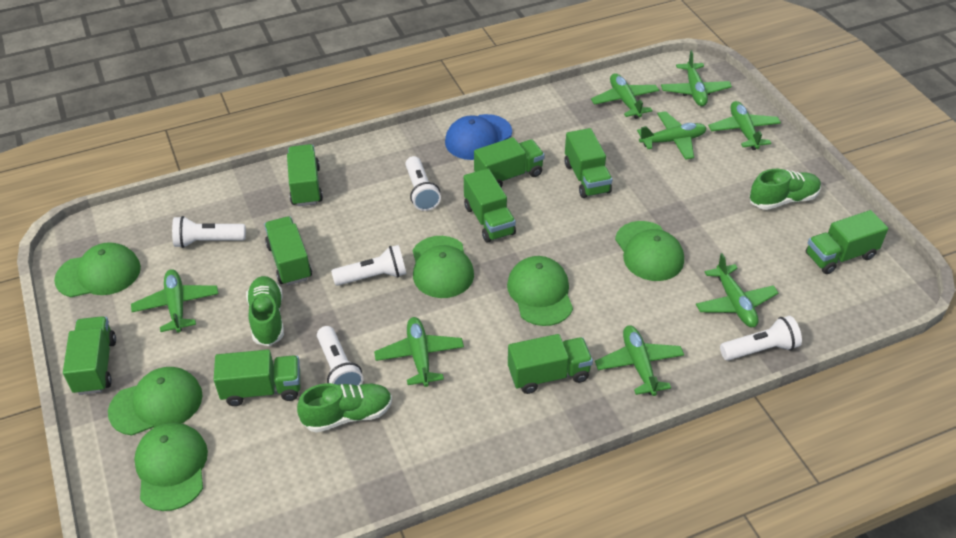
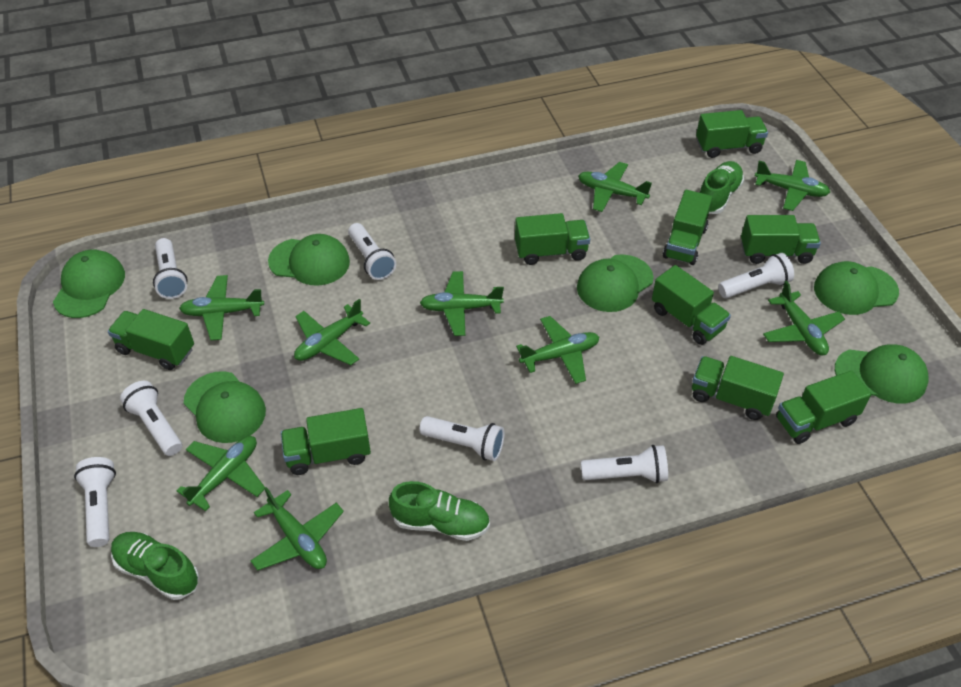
blue cap: [445,114,512,160] = 1 -> none = 0
green plane: [131,269,218,333] [374,317,464,387] [591,73,659,119] [595,325,684,396] [637,111,707,160] [661,50,732,106] [696,253,778,327] [708,101,781,150] = 8 -> [177,436,265,511] [179,275,264,340] [251,487,344,571] [294,299,370,365] [420,271,504,336] [516,316,599,384] [578,162,652,212] [755,160,830,211] [763,281,845,355] = 9
white flashlight: [172,216,246,248] [317,326,363,386] [331,245,406,286] [406,156,441,211] [720,316,802,361] = 5 -> [74,457,116,547] [120,381,182,456] [153,238,188,299] [348,223,396,280] [419,416,504,461] [581,445,668,483] [718,253,794,298] = 7

